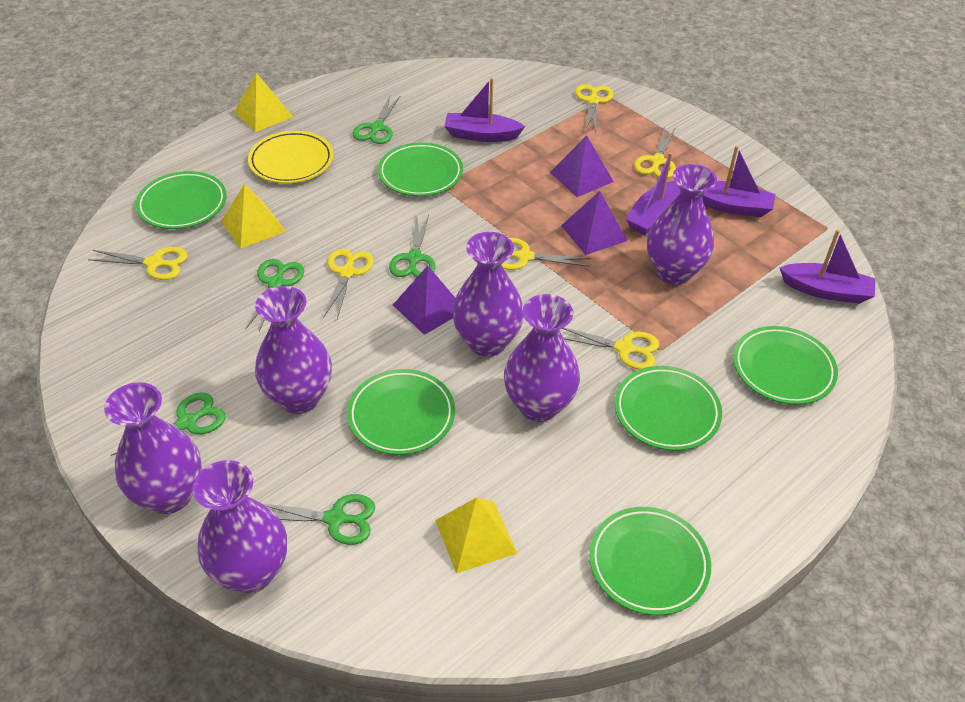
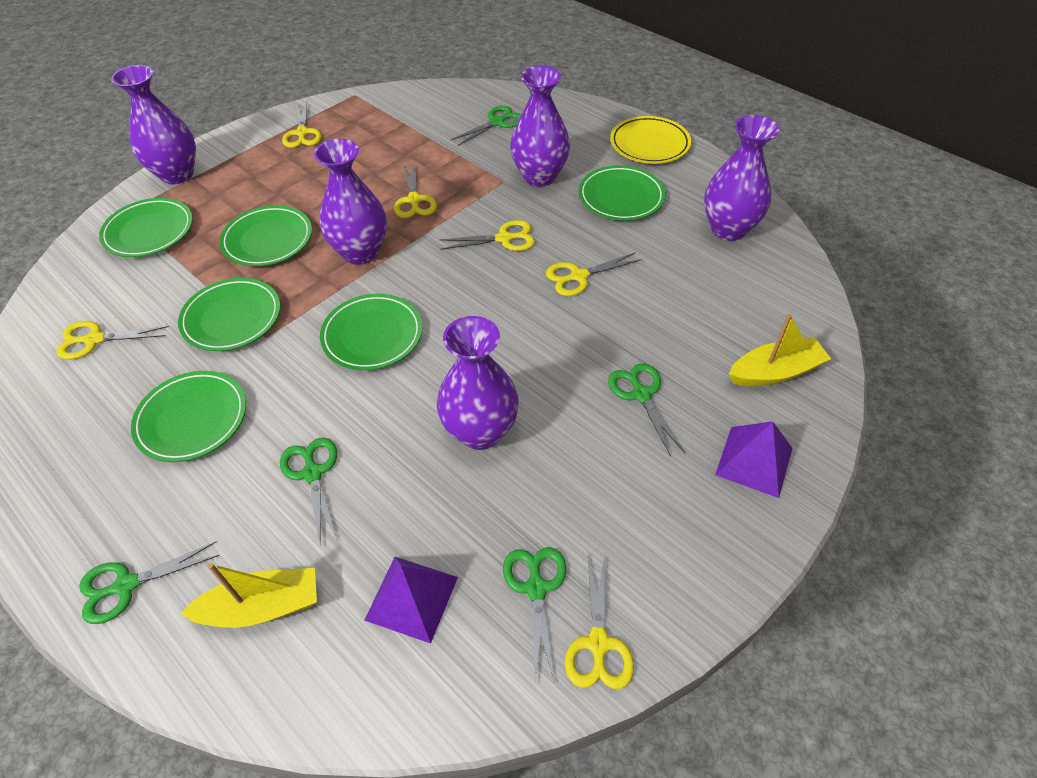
purple boat: [444,78,525,142] [626,152,680,235] [702,146,775,217] [780,229,876,304] = 4 -> none = 0
purple pyramid: [393,265,455,335] [550,135,614,197] [561,191,627,255] = 3 -> [364,557,458,644] [715,421,792,498] = 2
purple vase: [104,382,202,514] [193,460,287,593] [255,286,332,414] [452,232,524,357] [504,294,580,422] [647,164,717,285] = 6 -> [111,65,196,184] [314,139,387,265] [437,316,519,450] [510,66,570,187] [704,115,780,241] = 5
yellow boat: none = 0 -> [181,563,317,628] [729,314,831,386] = 2
yellow pyramid: [221,183,286,249] [234,73,293,132] [435,497,517,573] = 3 -> none = 0

